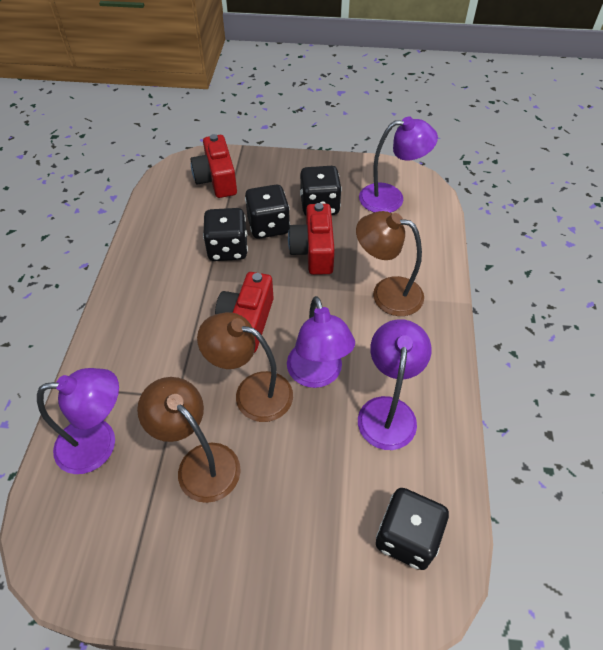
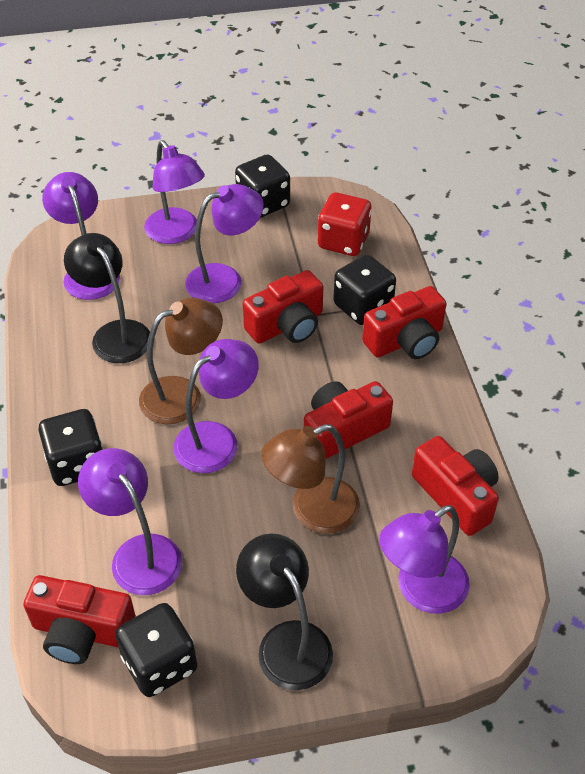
black lamp: none = 0 -> [64,233,150,363] [236,533,333,690] = 2
brown lamp: [137,377,241,503] [197,312,293,422] [356,211,424,316] = 3 -> [139,298,223,424] [261,424,360,534] = 2
purple lamp: [37,368,119,474] [287,296,355,388] [358,319,431,450] [359,117,438,213] = 4 -> [42,172,120,300] [78,448,182,595] [144,140,205,244] [173,339,259,473] [185,184,264,303] [379,505,470,614] = 6
red camera: [190,134,237,198] [215,272,274,353] [288,203,335,275] = 3 -> [23,575,136,664] [242,270,323,344] [304,381,393,459] [362,286,447,359] [412,436,499,536] = 5
red dice: none = 0 -> [317,192,372,256] = 1

